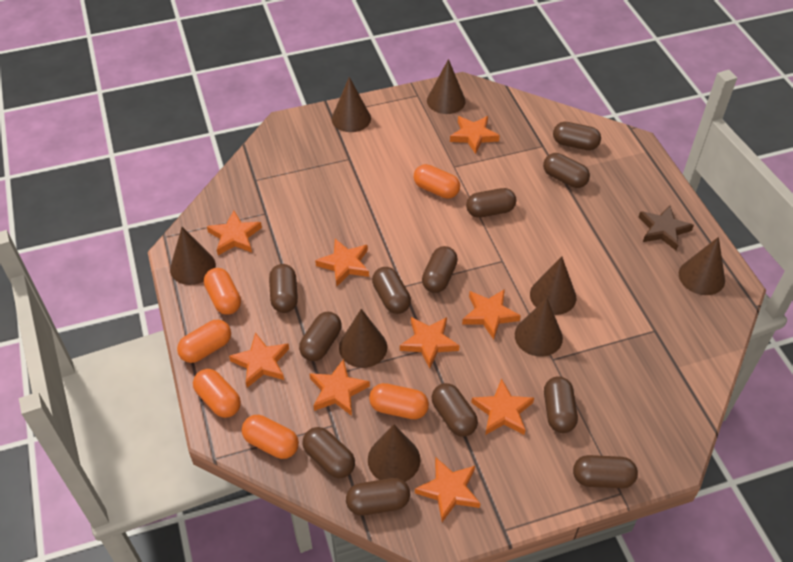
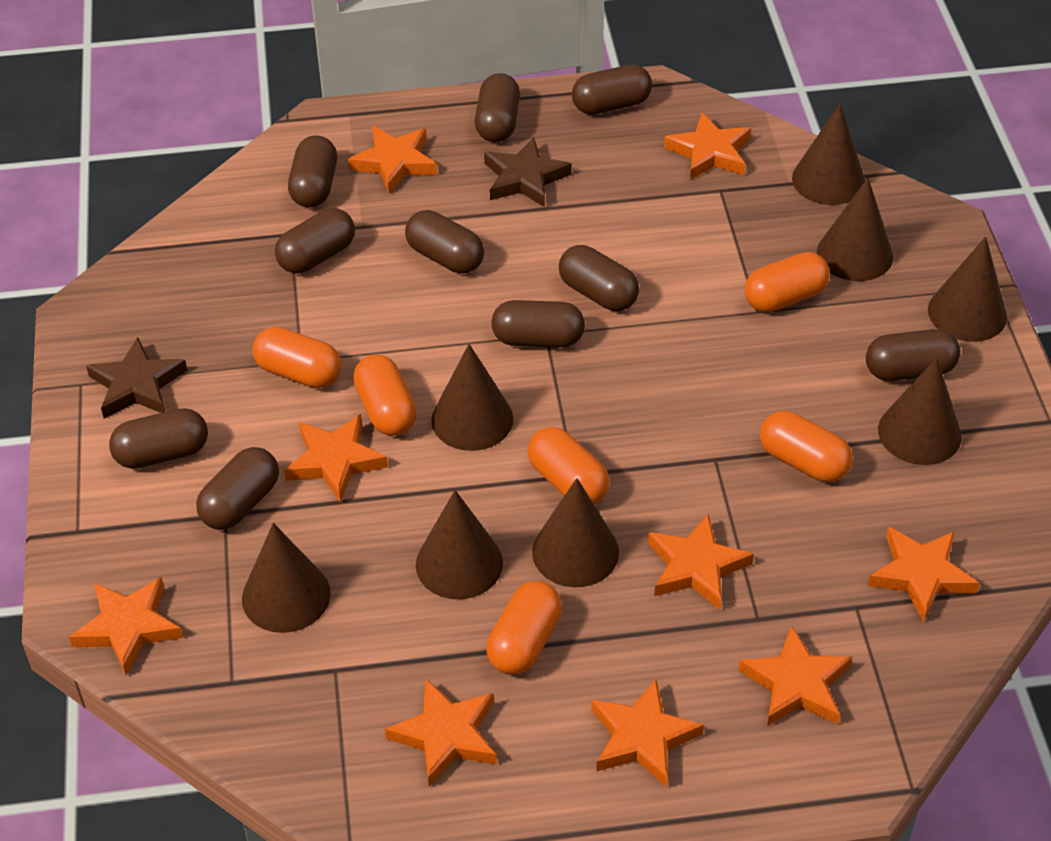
brown capsule: [269,264,298,313] [299,312,342,361] [302,427,355,478] [346,478,410,515] [372,267,411,314] [422,246,458,293] [432,383,478,437] [466,188,516,218] [543,153,590,188] [544,376,578,433] [553,122,601,150] [573,455,638,488] = 12 -> [109,408,208,469] [196,447,279,530] [275,208,355,274] [288,135,337,208] [405,210,484,274] [475,73,520,142] [491,300,585,348] [559,245,639,311] [572,64,652,115] [866,329,961,381] = 10
brown star: [639,205,694,250] = 1 -> [86,337,187,419] [484,138,572,207] = 2

